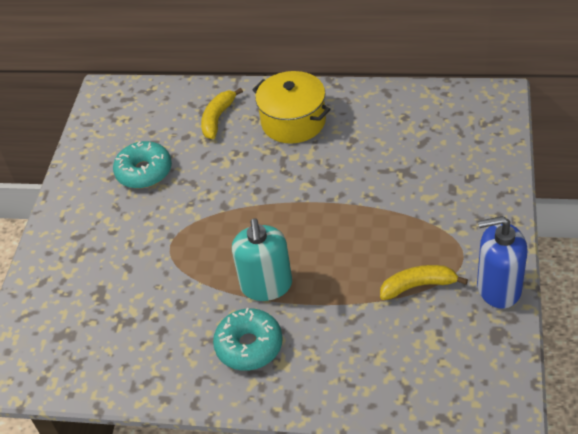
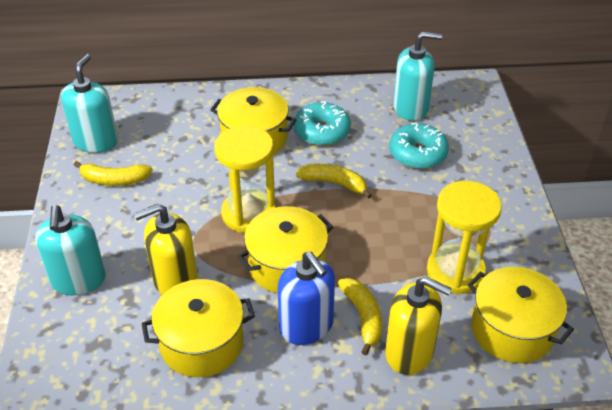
turquoise soap dispenser: [232,218,292,301] = 1 -> [35,205,106,295] [61,54,118,153] [393,32,442,121] = 3
yellow banana: [201,88,243,139] [380,265,468,300] = 2 -> [74,161,153,186] [296,164,372,199] [338,278,383,355] = 3
yellow hourglass: none = 0 -> [214,125,276,233] [427,181,502,294] = 2
yellow pot: [252,71,331,144] = 1 -> [141,279,255,377] [210,87,297,155] [238,206,333,293] [467,267,574,363] = 4
yellow soap dispenser: none = 0 -> [134,204,198,295] [385,277,452,375] = 2

